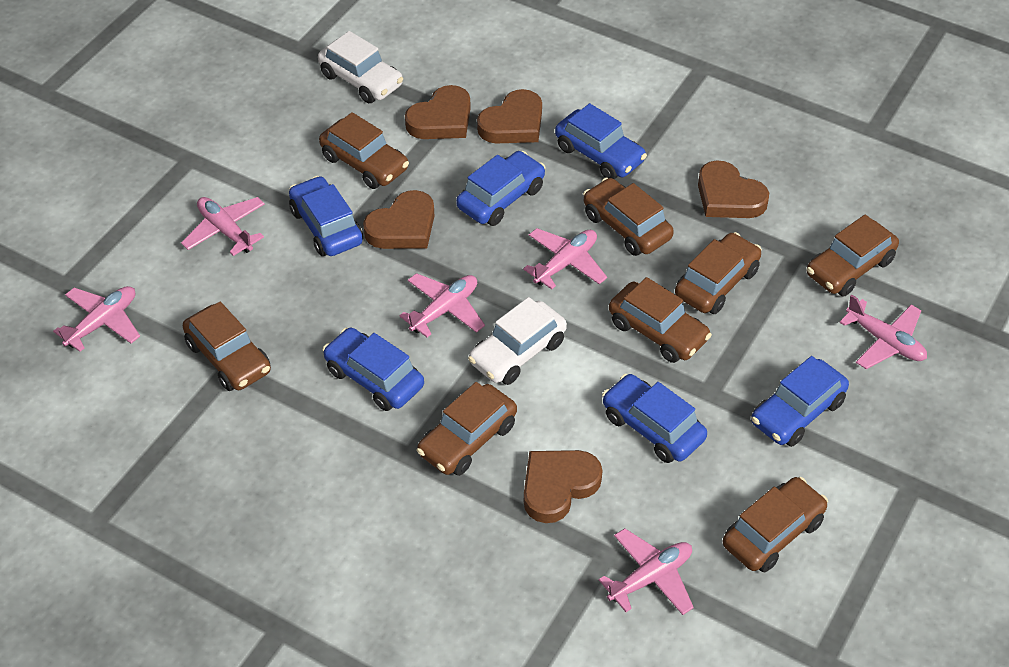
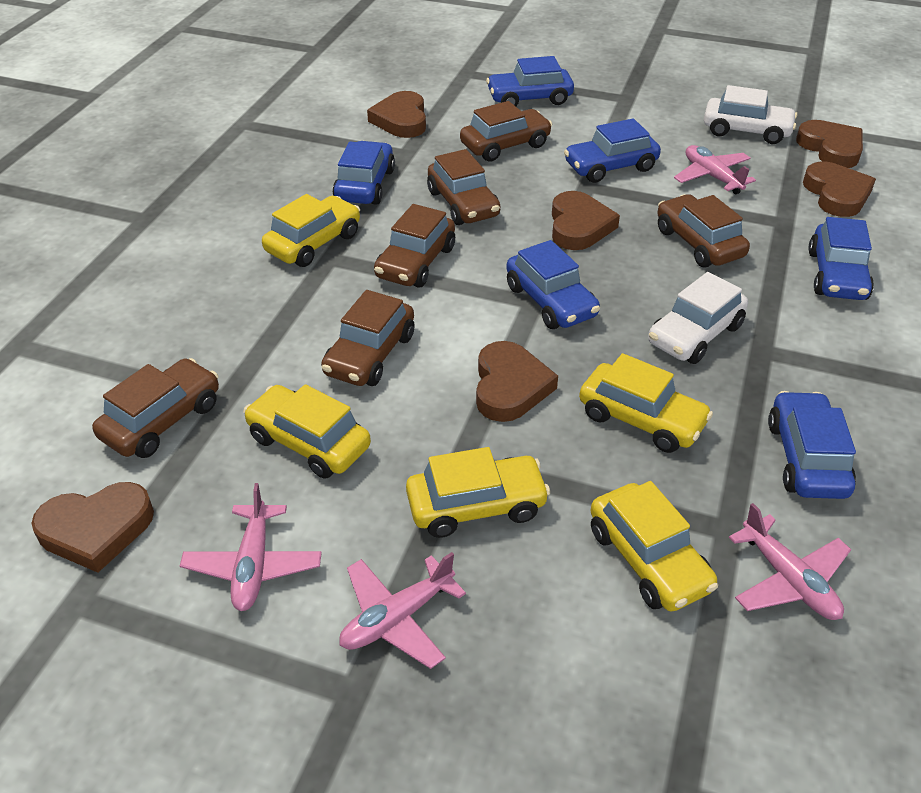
brown car: [183,302,271,391] [319,112,409,189] [417,382,517,476] [583,178,674,256] [609,277,712,363] [675,232,762,314] [723,477,828,573] [807,215,899,297] = 8 -> [92,358,219,458] [321,290,415,386] [374,204,455,288] [427,149,500,225] [460,101,552,162] [657,194,750,267] = 6
brown heart: [363,190,434,249] [405,85,471,139] [477,89,542,143] [524,450,603,523] [698,160,769,218] = 5 -> [31,482,154,573] [367,91,426,138] [476,341,558,422] [552,191,620,250] [796,120,863,168] [803,161,876,217] = 6
pink plane: [53,286,140,352] [181,197,265,256] [399,273,485,337] [523,228,607,289] [599,528,694,615] [839,295,927,369] = 6 -> [180,483,322,611] [339,552,466,669] [674,145,756,194] [729,503,851,620] = 4
yellow car: none = 0 -> [243,384,371,478] [262,194,360,267] [406,447,550,538] [579,353,713,453] [590,481,718,612] = 5

